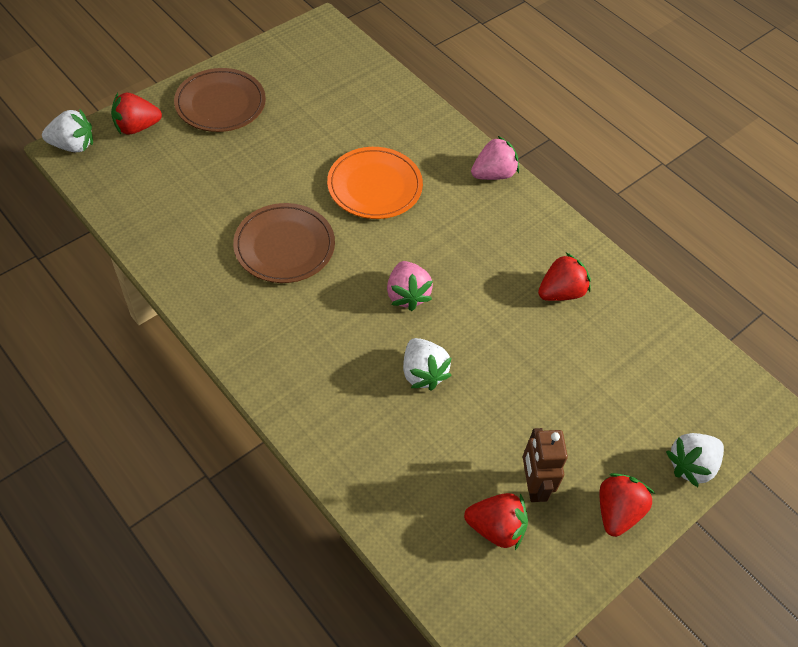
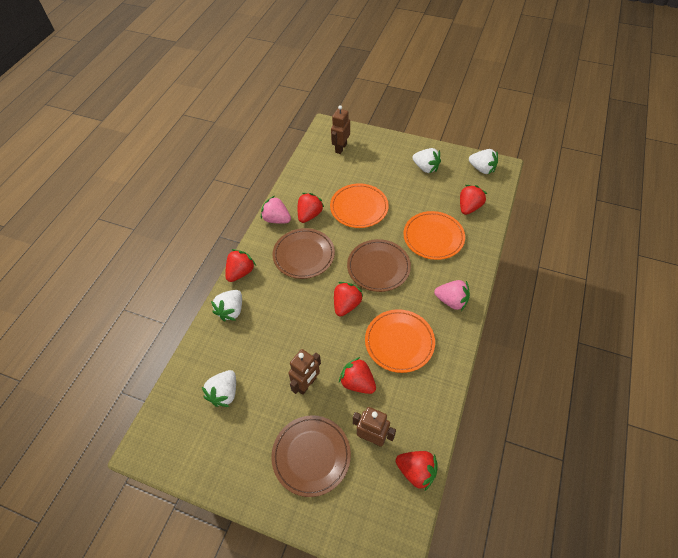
brown plate: [174,68,266,132] [233,203,335,283] = 2 -> [271,416,351,497] [272,228,335,279] [347,239,411,292] = 3
brown robot: [523,428,568,502] = 1 -> [288,349,321,395] [331,105,350,154] [353,407,396,447] = 3
orange plate: [327,147,423,219] = 1 -> [330,183,389,228] [365,309,435,373] [403,211,465,260] = 3
red strawberry: [111,93,162,135] [464,493,528,550] [538,253,591,301] [600,473,655,537] = 4 -> [225,249,256,282] [298,193,324,223] [334,282,363,316] [339,357,376,394] [396,451,438,491] [460,185,487,215] = 6
white strawberry: [42,109,93,152] [403,338,452,391] [666,433,724,487] = 3 -> [202,370,236,407] [211,290,242,321] [412,148,441,173] [469,149,498,174] = 4

